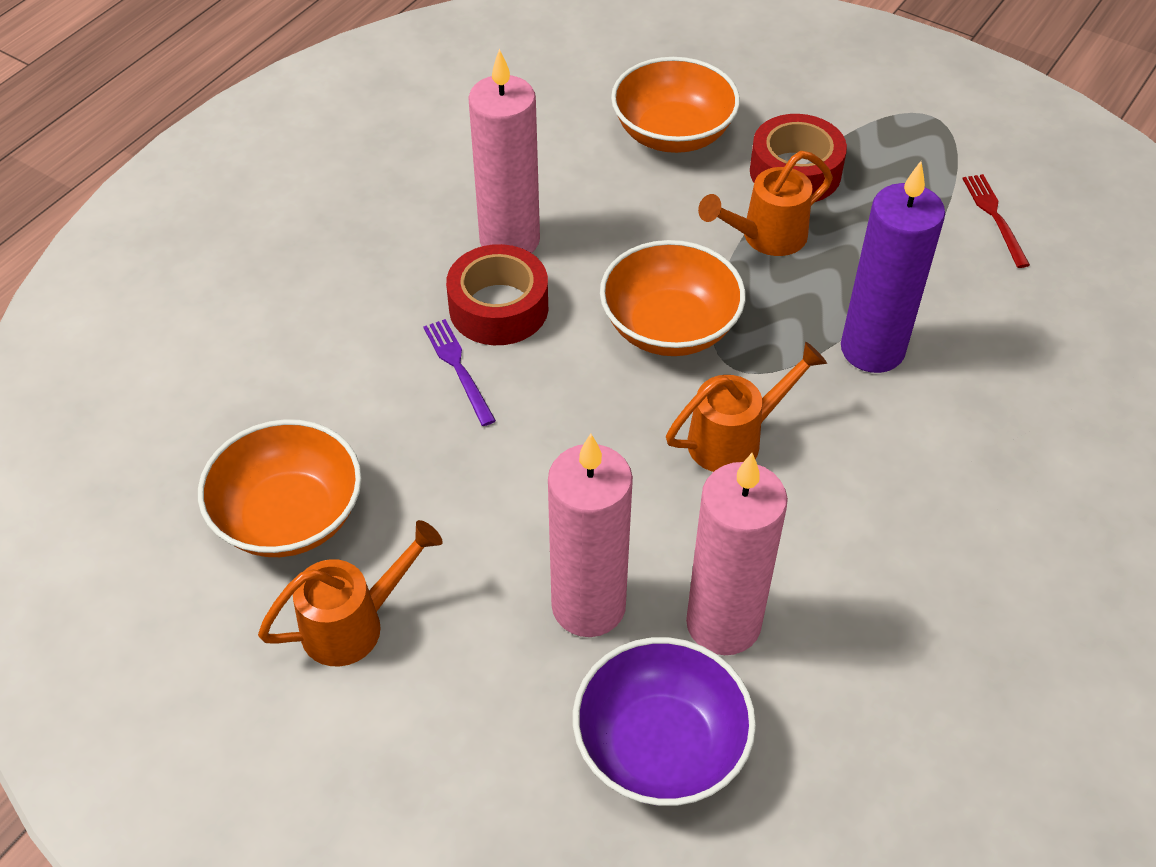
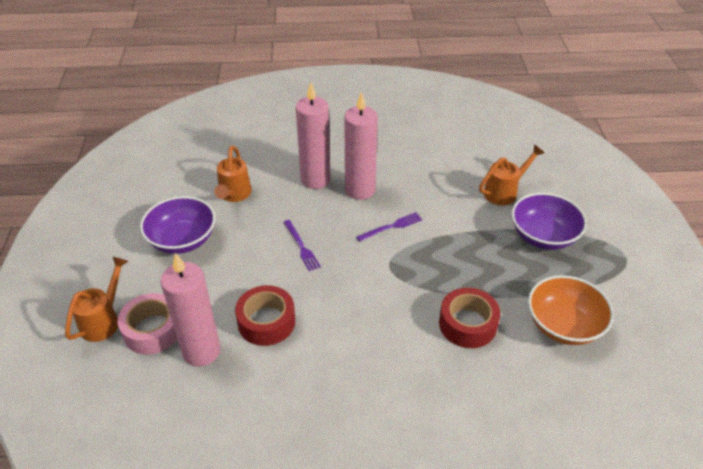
orange bowl: [198,419,362,557] [600,240,745,356] [611,57,740,153] = 3 -> [528,275,614,345] = 1
pink tape: none = 0 -> [118,293,178,355] = 1
purple bowl: [573,637,756,806] = 1 -> [140,196,215,254] [512,193,587,250] = 2
purple candle: [841,161,945,373] = 1 -> none = 0
purple fork: [423,319,496,426] = 1 -> [283,220,321,271] [356,212,422,242] = 2
red fork: [963,174,1030,268] = 1 -> none = 0

